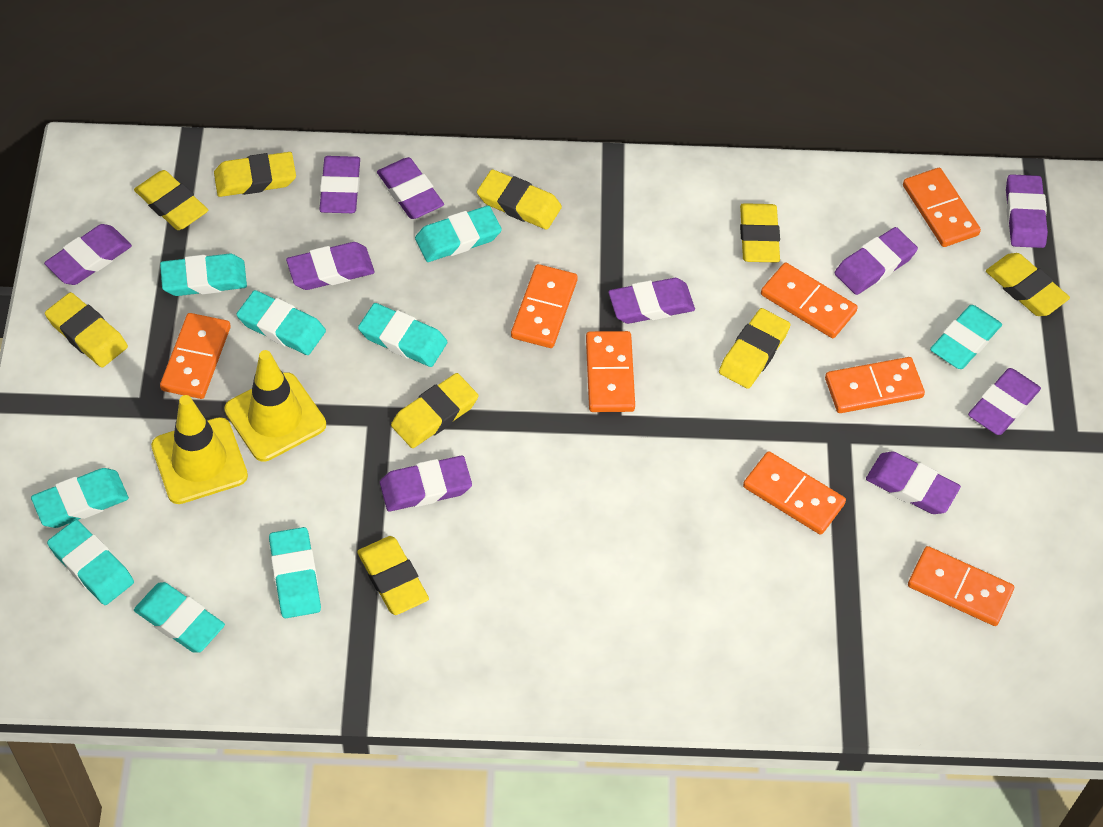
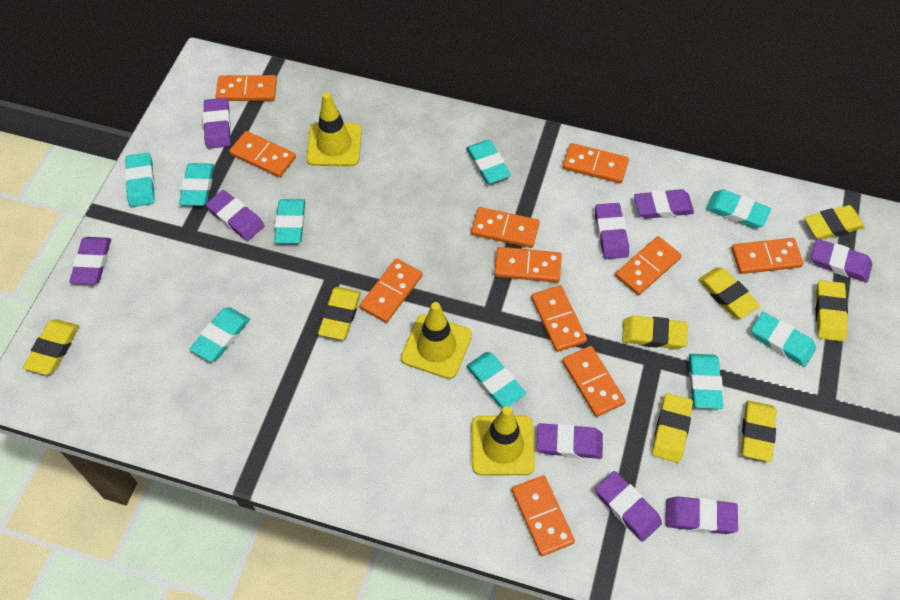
orange domino: [160,313,231,399] [511,264,578,348] [586,331,635,412] [743,451,846,535] [761,262,858,338] [825,357,925,413] [903,168,981,247] [908,546,1014,626] = 8 -> [215,75,277,101] [229,131,296,178] [360,258,422,323] [471,207,540,248] [494,247,562,283] [512,475,575,556] [531,285,587,352] [562,346,626,417] [563,143,629,184] [615,236,682,295] [732,238,803,274] = 11
purple eraser: [44,224,132,285] [286,242,375,290] [319,156,360,213] [377,157,444,219] [380,456,472,511] [608,278,695,324] [834,227,918,295] [866,451,961,514] [968,368,1041,435] [1006,174,1048,248] = 10 -> [70,237,111,284] [203,98,231,149] [206,190,265,241] [536,423,603,459] [595,203,629,259] [595,471,662,541] [634,189,694,219] [665,496,738,534] [811,239,872,283] = 9
yellow eraser: [45,292,128,368] [134,170,208,230] [214,152,296,197] [357,536,429,615] [391,373,479,448] [477,169,562,230] [719,308,791,389] [740,203,780,263] [986,253,1070,316] = 9 -> [23,319,79,375] [318,287,361,340] [622,316,688,349] [652,393,693,463] [698,267,760,318] [741,400,776,462] [804,205,865,240] [815,280,848,342] = 8
yellow traffic cone: [151,395,248,504] [224,350,326,462] = 2 -> [306,92,362,166] [401,302,472,379] [472,406,535,475] = 3

